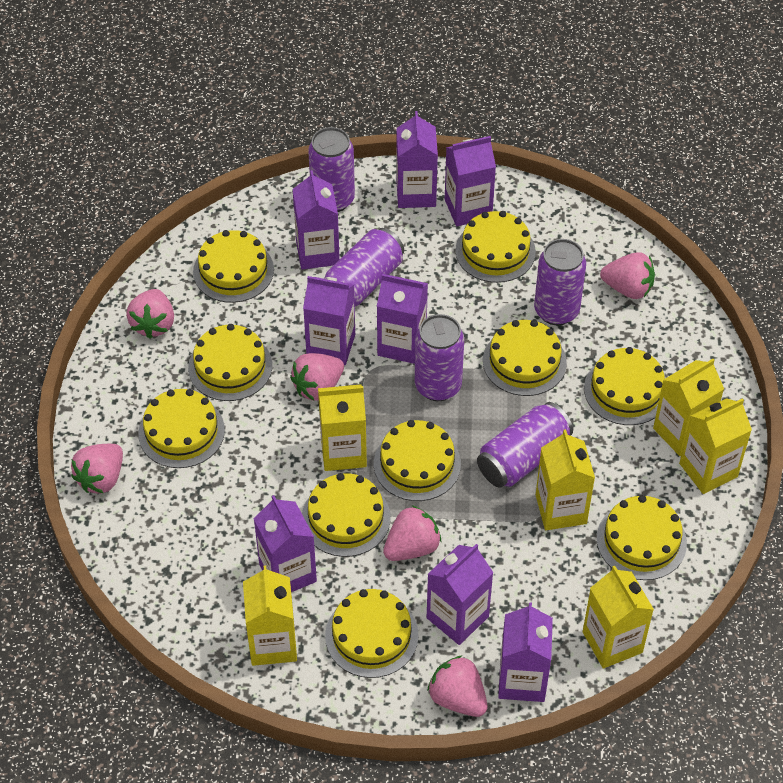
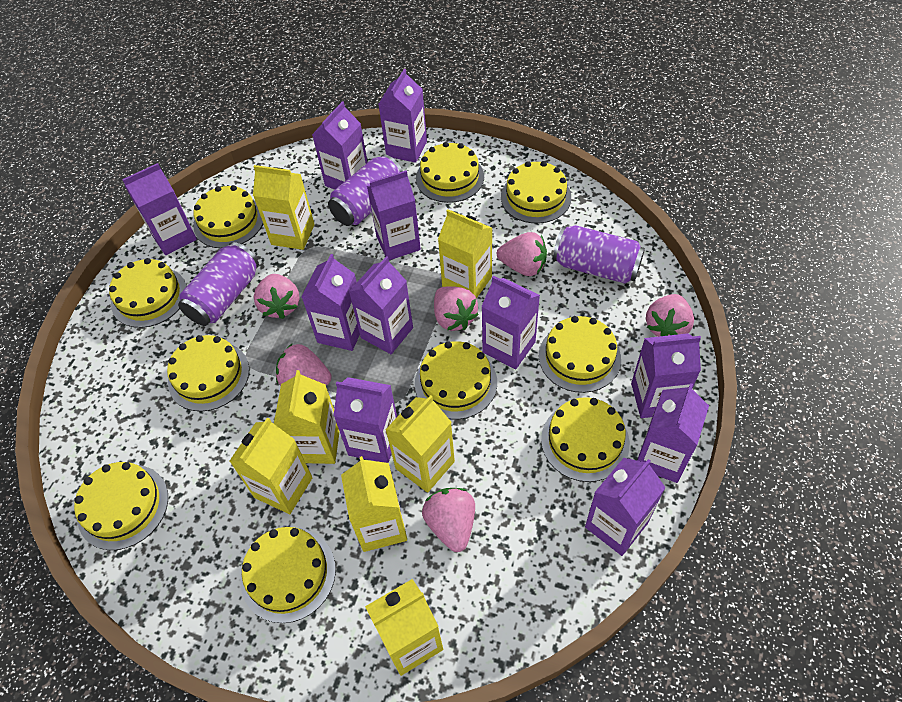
purple can: [308,127,355,212] [324,228,404,306] [415,314,464,401] [477,402,573,488] [534,239,586,325] = 5 -> [178,242,259,326] [328,154,403,226] [553,225,645,284] = 3
purple carton: [253,495,317,592] [293,170,340,270] [303,276,355,365] [377,274,428,364] [396,111,438,208] [427,544,494,645] [445,136,496,226] [498,602,553,702] = 8 -> [122,163,197,255] [302,254,360,351] [312,101,368,190] [334,377,397,463] [349,256,413,354] [367,170,421,260] [378,69,427,163] [481,276,540,369] [585,458,666,556] [631,333,701,418] [637,383,709,483] = 11
yellow carton: [243,566,297,666] [318,384,367,471] [536,429,595,530] [583,566,654,669] [653,359,724,456] [679,398,752,494] = 6 -> [229,417,313,514] [253,165,315,250] [274,370,340,464] [341,456,407,552] [365,579,443,676] [385,395,455,493] [438,209,492,298] = 7

